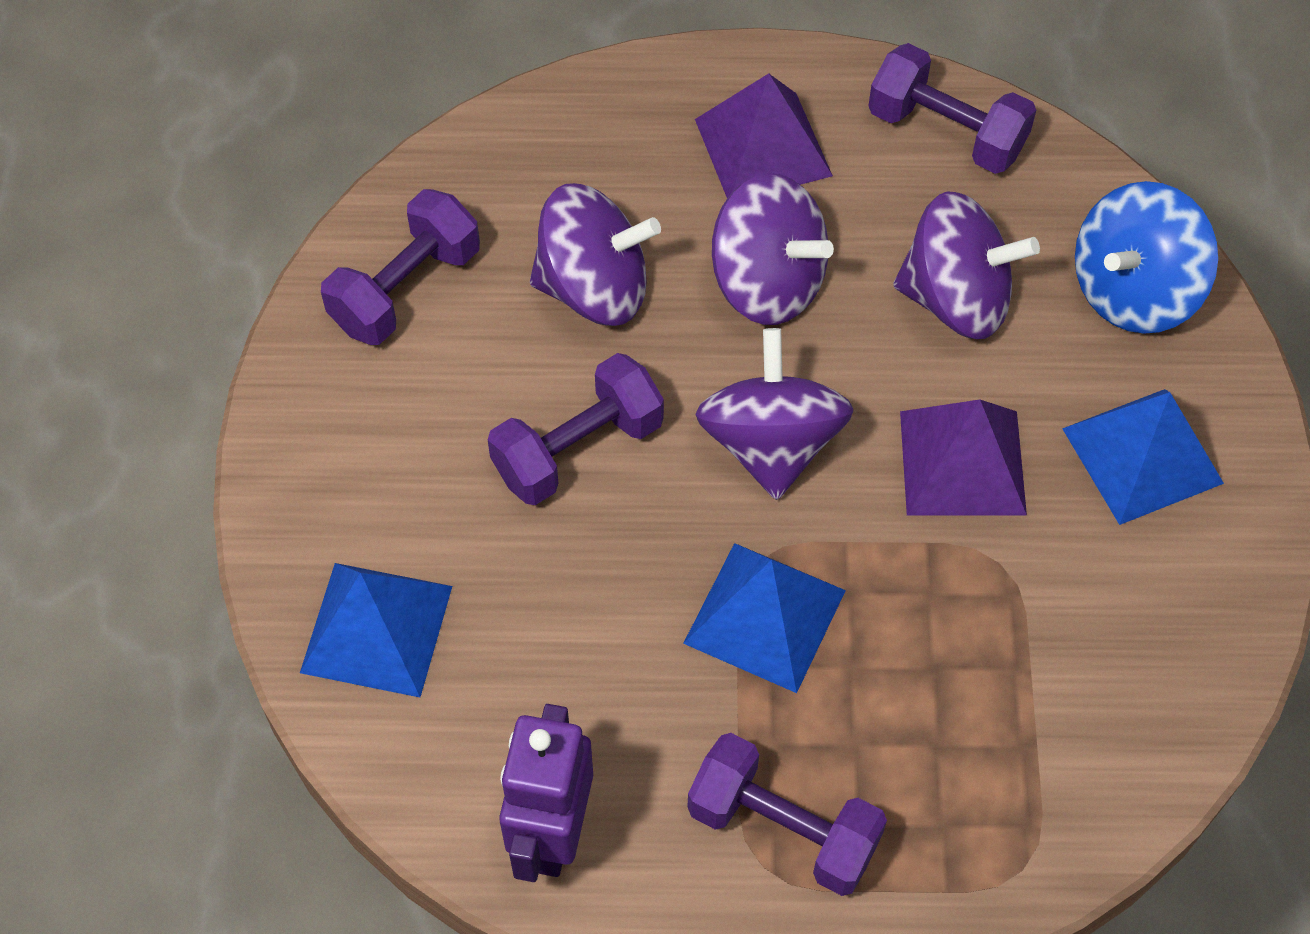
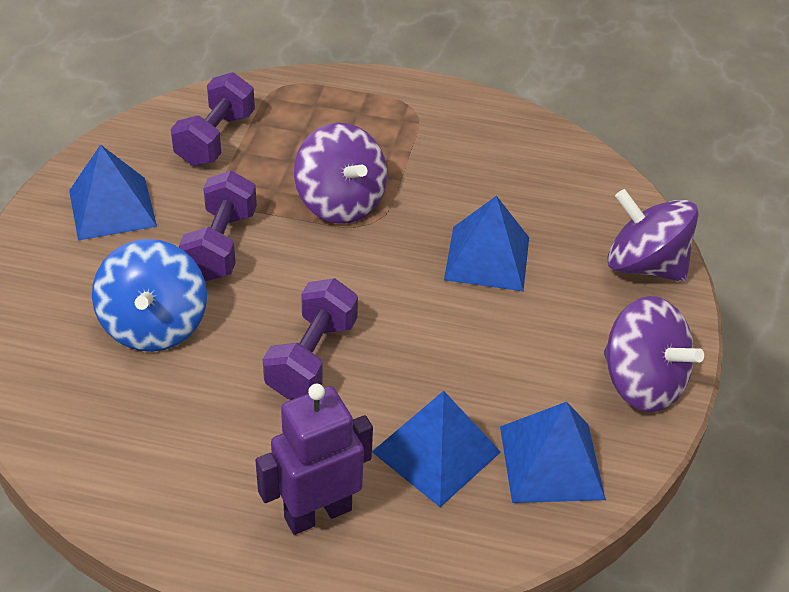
blue pyramid: [300,563,452,697] [683,543,846,693] [1062,389,1224,525] = 3 -> [69,144,157,241] [372,391,501,507] [444,196,529,291] [500,402,606,503] = 4
purple dumbbell: [321,189,480,345] [488,353,664,505] [687,733,887,896] [868,43,1036,174] = 4 -> [171,72,255,166] [179,171,257,281] [263,278,358,399] = 3
purple pyramid: [695,73,833,198] [900,400,1027,516] = 2 -> none = 0
purple spinning top: [530,183,661,326] [695,328,853,500] [712,173,834,325] [893,191,1040,339] = 4 -> [294,123,387,223] [604,296,704,412] [607,189,699,282] = 3

